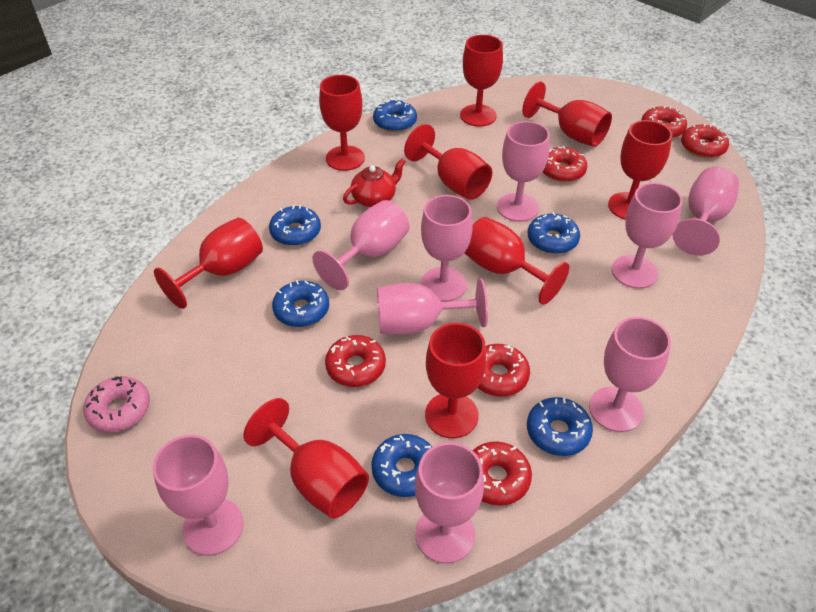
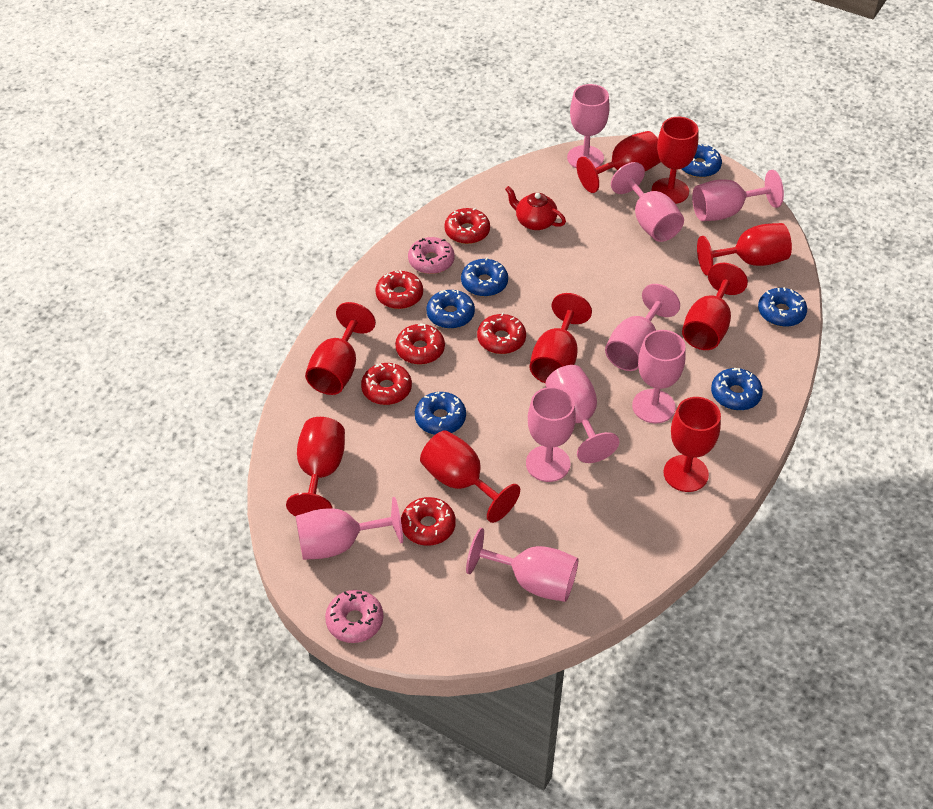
pink donut: [83,376,150,433] = 1 -> [325,590,383,643] [408,237,455,274] = 2

